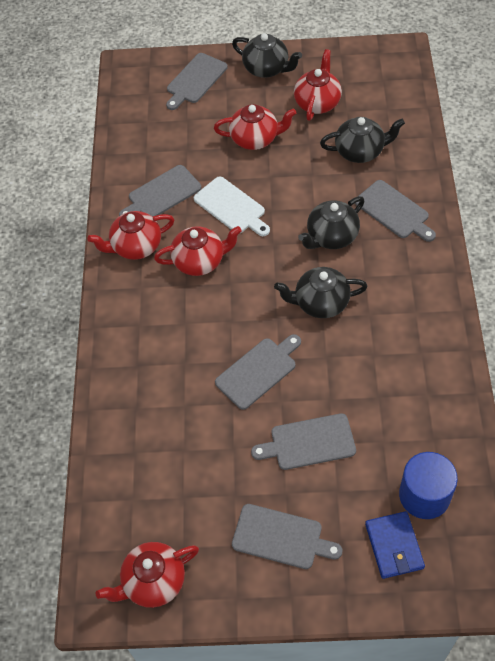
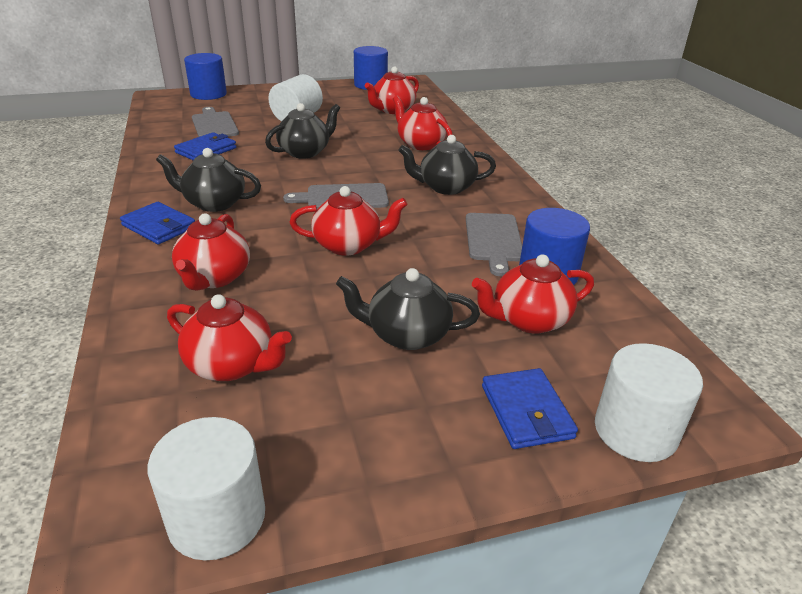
blue cylinder: [399,452,458,519] = 1 -> [184,53,227,100] [354,46,388,90] [519,208,590,285] = 3
blue wallet: [365,511,425,579] = 1 -> [120,202,195,244] [174,132,236,160] [482,368,578,449] = 3
grey cutting board: [119,165,201,217] [166,53,228,110] [215,334,301,410] [232,504,342,569] [251,413,356,470] [355,180,436,242] = 6 -> [192,107,239,137] [283,183,389,209] [466,213,522,276] = 3
red teapot: [87,211,174,260] [96,542,199,608] [154,226,242,276] [214,104,296,150] [294,49,342,121] = 5 -> [167,294,292,381] [172,213,250,290] [289,186,408,256] [365,66,419,114] [393,96,453,150] [472,254,594,334] = 6
white cutting board: [194,176,270,236] = 1 -> none = 0
white cylinder: none = 0 -> [147,417,265,560] [268,74,323,121] [595,343,703,462] = 3

